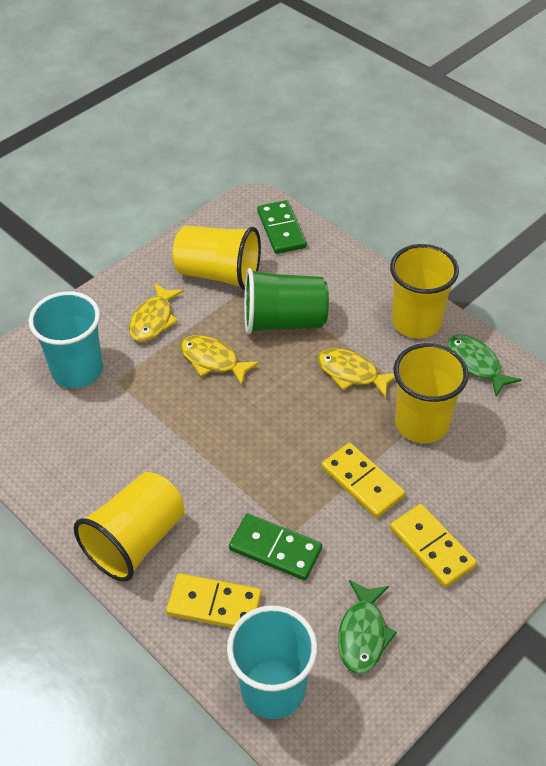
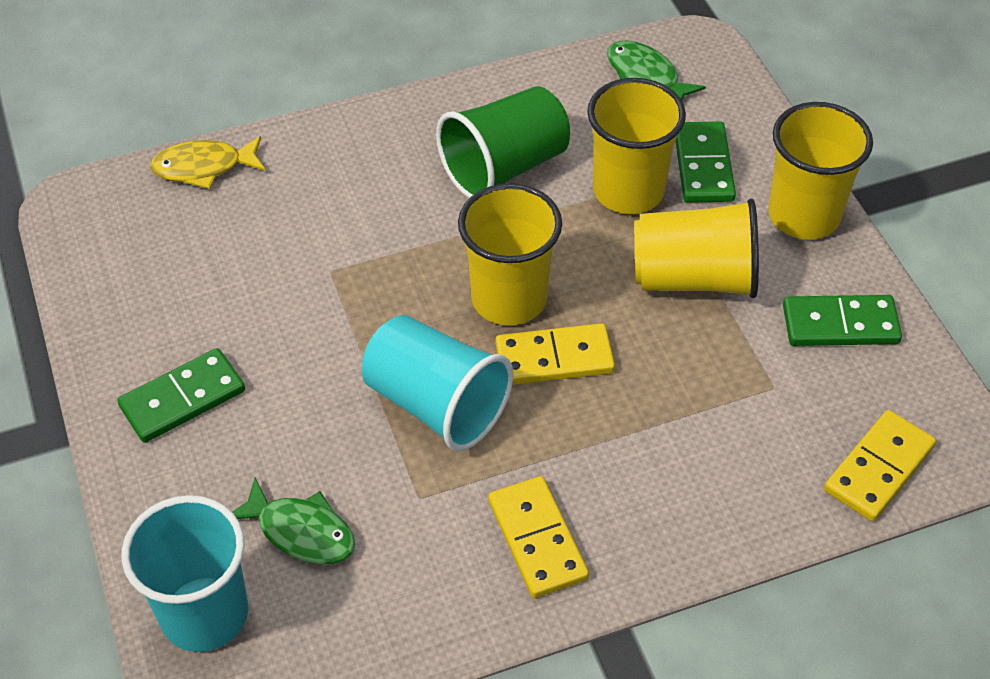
green domino: [229,514,322,581] [257,200,307,254] = 2 -> [117,348,245,443] [675,121,736,203] [783,295,902,346] = 3
yellow fish: [129,283,184,342] [180,335,260,386] [317,348,395,398] = 3 -> [150,136,266,189] = 1

